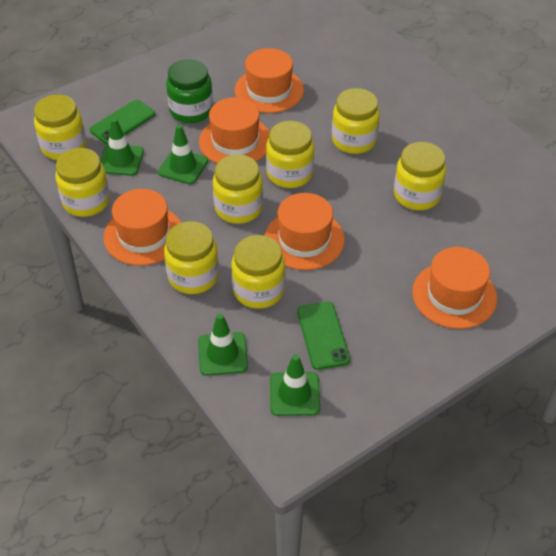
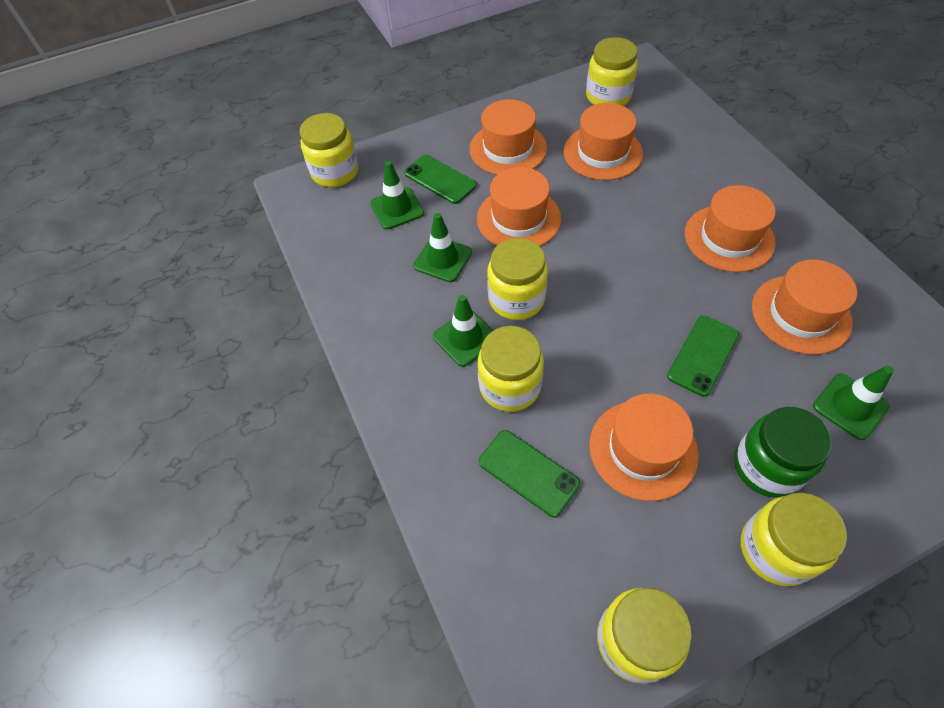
green phone: [90,100,155,144] [297,302,350,370] = 2 -> [404,155,476,204] [479,430,580,517] [667,316,739,397] = 3
orange hat: [104,189,181,266] [199,97,270,163] [235,48,304,113] [265,193,345,270] [412,247,497,329] = 5 -> [470,99,547,175] [477,167,561,246] [564,103,643,180] [589,394,699,501] [685,185,776,272] [752,260,857,355] = 6
yellow jar: [34,95,86,160] [55,148,110,217] [164,221,219,294] [213,154,263,224] [231,235,285,309] [266,121,314,188] [332,88,380,154] [394,142,446,210] = 8 -> [300,113,359,187] [478,326,544,412] [487,238,548,320] [586,37,638,106] [597,588,692,684] [741,493,847,586] = 6

